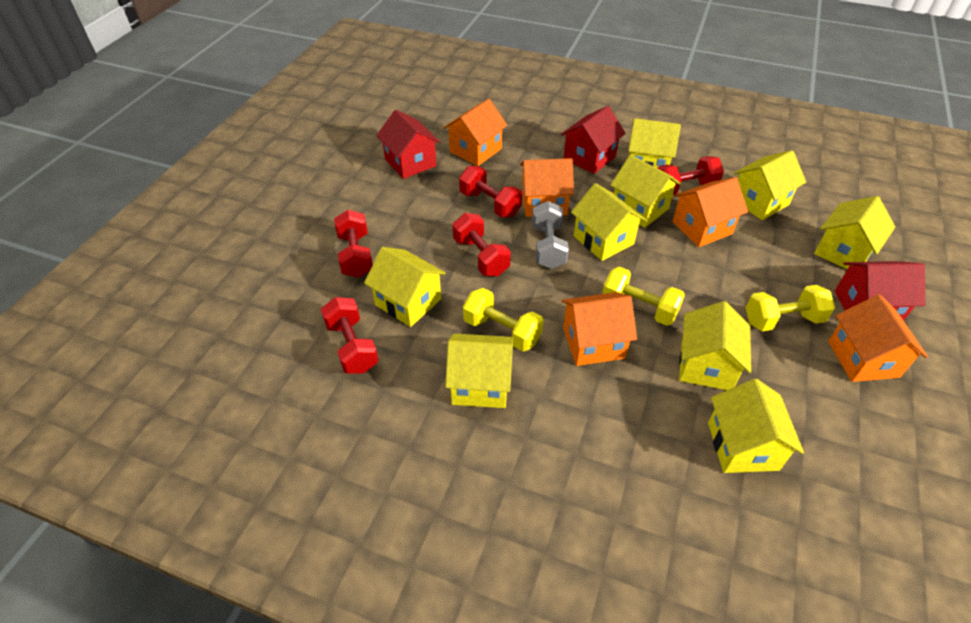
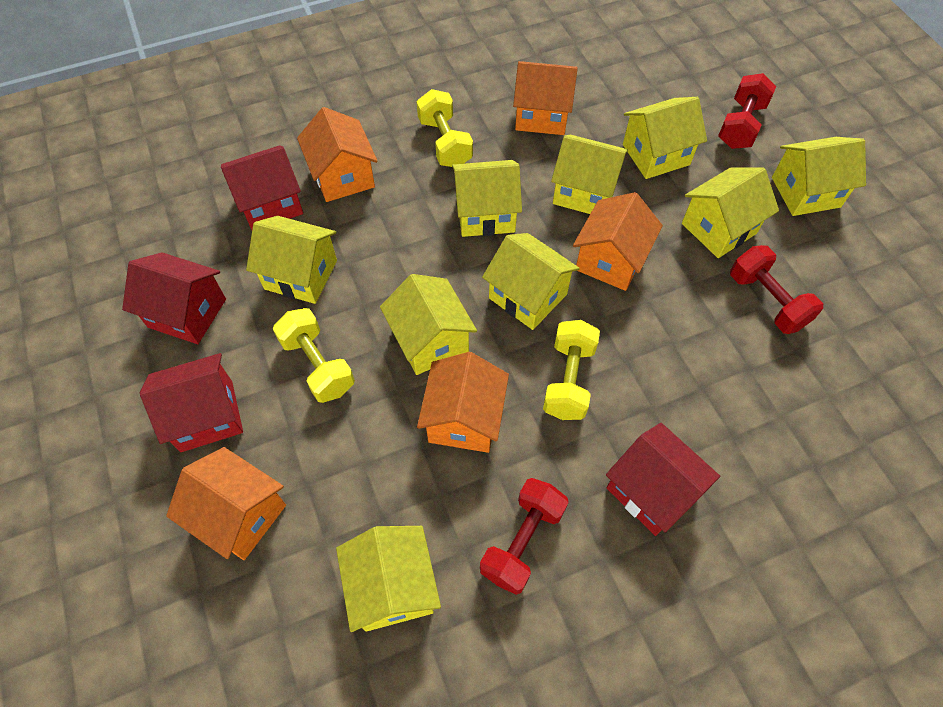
grey dumbbell: [532,201,569,269] = 1 -> none = 0
red dumbbell: [321,297,379,374] [334,210,373,278] [452,213,511,276] [459,166,522,218] [657,156,724,195] = 5 -> [480,478,569,595] [718,73,776,149] [730,245,823,334] = 3
red house: [376,110,440,179] [561,106,626,174] [835,261,925,321] = 3 -> [122,252,226,344] [140,353,243,452] [221,145,303,230] [606,423,720,536] = 4

